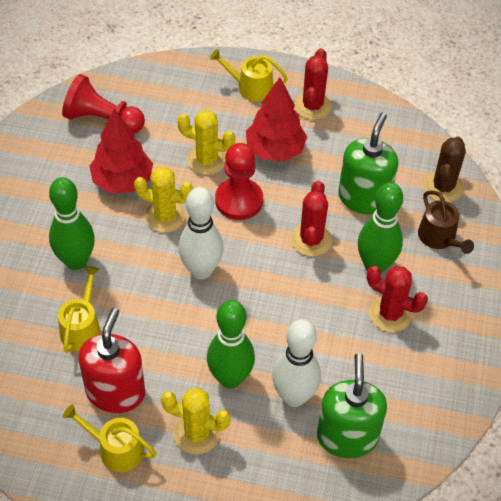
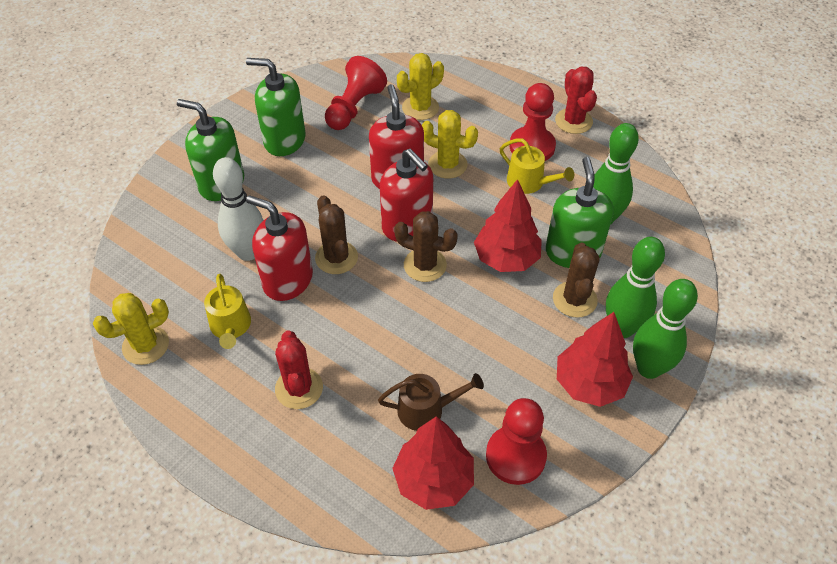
brown cactus: [424,136,466,202] = 1 -> [315,195,358,274] [394,211,458,282] [553,242,600,318] = 3
green soap dispenser: [317,353,387,458] [338,113,398,215] = 2 -> [177,99,244,201] [246,58,306,156] [546,157,614,268] = 3
red cactus: [291,181,332,256] [294,48,332,120] [367,266,428,332] = 3 -> [275,330,323,409] [555,66,597,134] = 2
red pawn: [62,74,145,133] [215,143,263,220] = 2 -> [325,56,387,130] [486,398,547,485] [509,83,556,161] = 3
red soap dispenser: [78,308,145,413] = 1 -> [246,195,313,301] [369,84,424,189] [380,149,433,242] = 3
red tree: [89,109,153,193] [246,77,307,162] = 2 -> [392,416,474,510] [474,179,542,272] [557,312,633,407] = 3
white bowling pin: [178,187,223,279] [272,319,321,407] = 2 -> [213,157,264,261] = 1
yellow watering can: [58,266,101,353] [63,404,157,472] [210,49,288,101] = 3 -> [204,274,251,349] [500,138,574,194] = 2

